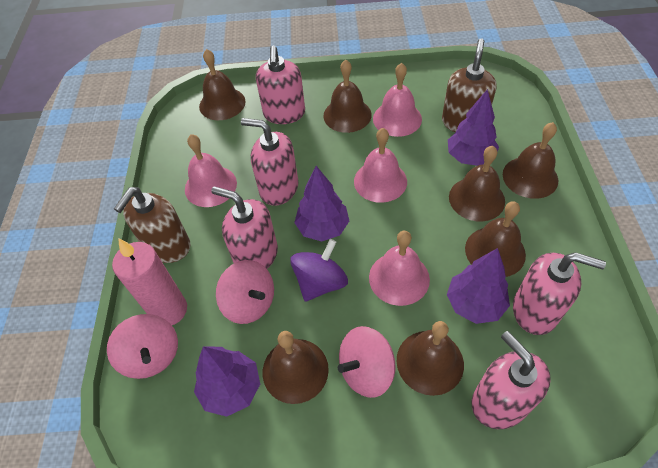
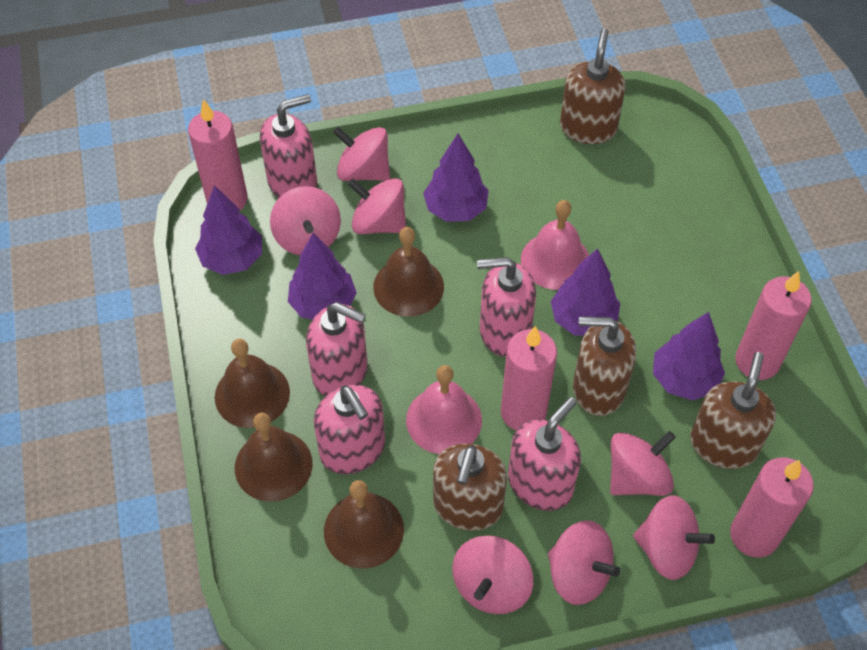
brown bell: [199,49,246,120] [263,331,329,404] [323,60,372,133] [397,321,464,396] [449,146,505,221] [465,201,526,277] [503,122,558,199] = 7 -> [215,339,290,428] [235,413,313,502] [324,480,404,569] [373,227,444,317] = 4
brown soap dispenser: [114,187,190,263] [442,38,497,132] = 2 -> [433,444,507,531] [560,28,625,144] [573,317,636,416] [690,352,776,469] = 4
pink bell: [185,134,237,207] [354,128,407,203] [369,231,430,306] [373,63,422,137] = 4 -> [406,365,482,454] [521,200,589,290] = 2
pink candle: [112,238,187,325] = 1 -> [188,99,247,211] [501,326,557,430] [730,457,814,558] [735,271,812,380] = 4
pink spinning top: [107,314,178,379] [216,260,274,324] [338,326,395,398] = 3 -> [270,186,341,255] [333,127,390,181] [348,178,406,234] [452,535,533,614] [548,520,620,605] [610,431,676,496] [633,495,715,580] = 7
purple spinning top: [290,239,348,302] = 1 -> none = 0
purple tree: [194,346,260,417] [294,166,349,242] [447,248,510,324] [448,89,499,166] = 4 -> [195,185,262,275] [288,233,357,320] [423,133,489,222] [551,248,620,336] [653,312,725,400] = 5

